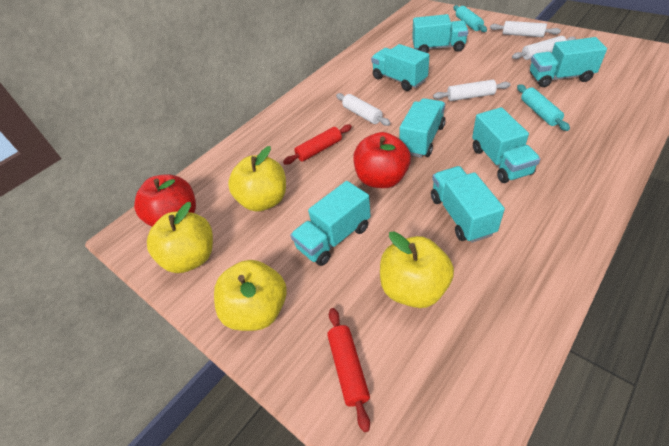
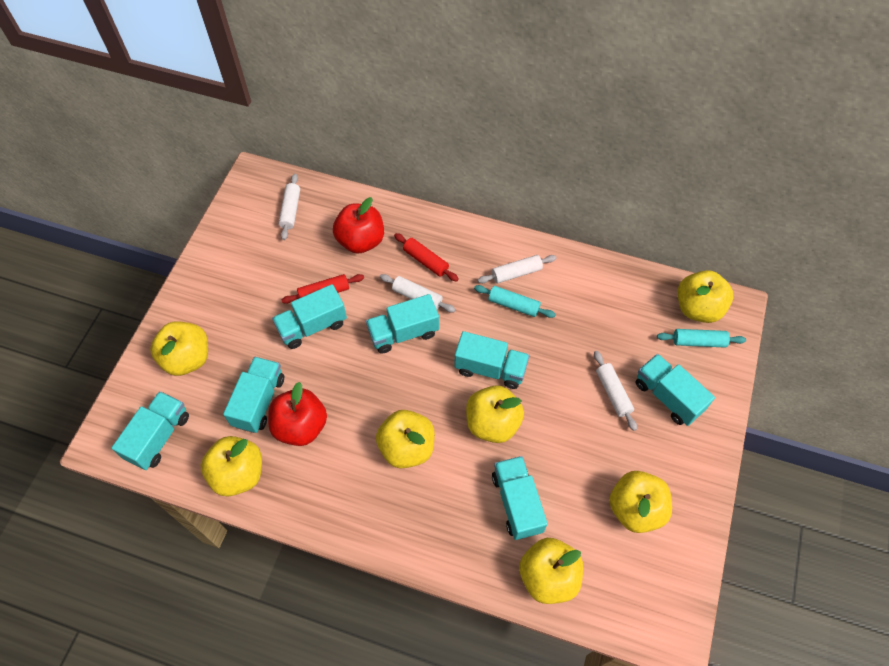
yellow apple: [147,202,213,273] [214,260,286,331] [228,146,286,211] [380,231,454,308] = 4 -> [150,322,208,376] [201,436,262,496] [376,410,435,468] [466,385,524,443] [519,538,583,604] [609,471,672,533] [677,270,733,323] = 7

